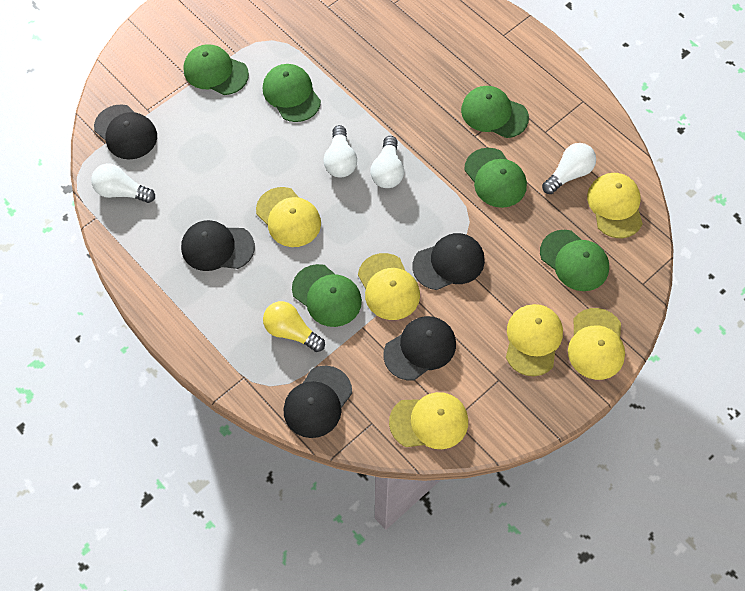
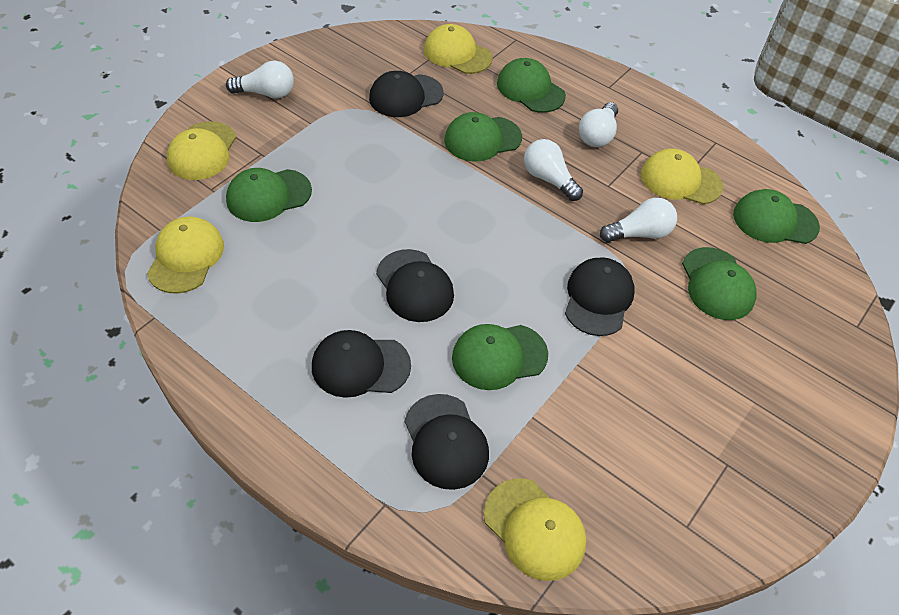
yellow cap: [256,187,321,247] [358,253,420,320] [389,392,468,449] [506,304,563,376] [568,308,625,380] [587,173,643,238] = 6 -> [147,217,224,294] [167,121,236,180] [424,24,493,74] [484,478,586,581] [641,149,723,204] = 5
yellow light bulb: [263,301,325,352] = 1 -> none = 0

